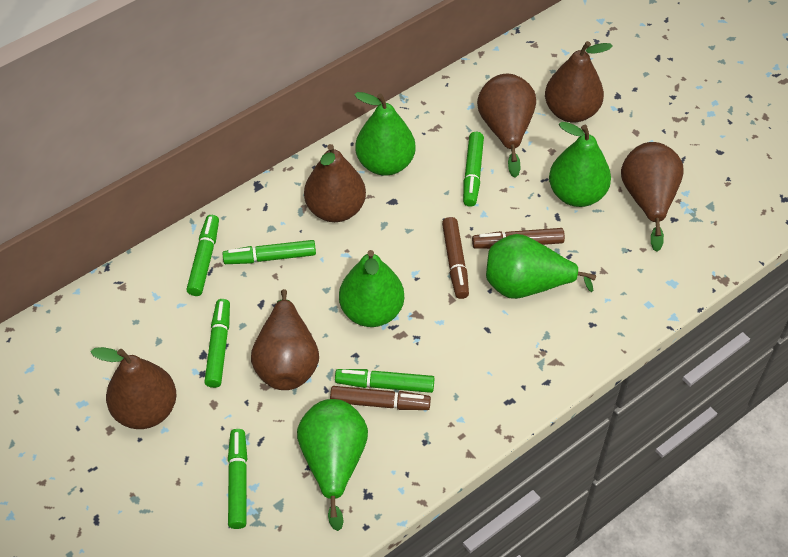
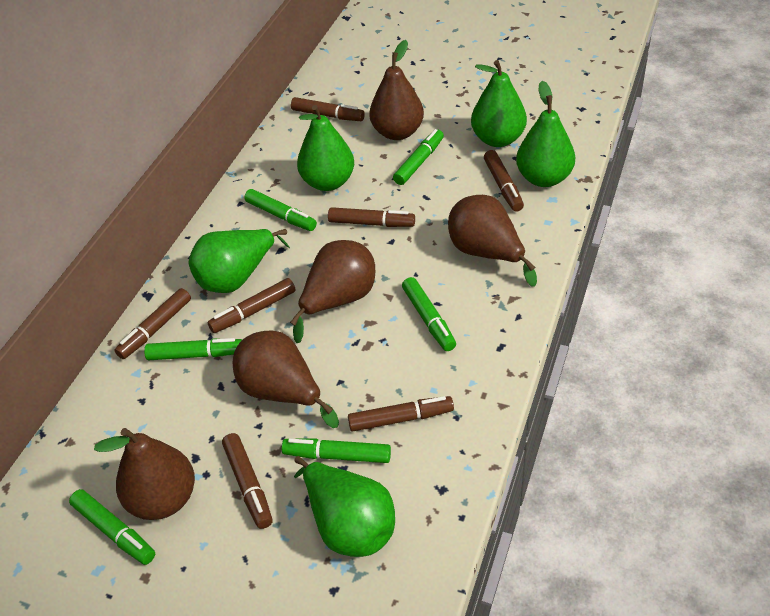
brown marker: [330,386,431,410] [442,217,469,299] [472,228,565,249] = 3 -> [114,288,191,359] [207,278,296,333] [222,433,273,529] [291,97,365,121] [328,207,415,227] [348,396,454,432] [484,150,524,212] = 7
brown pear: [91,347,176,429] [251,289,319,390] [304,144,366,222] [477,74,536,178] [545,41,613,123] [621,142,684,252] = 6 -> [94,428,195,520] [233,330,339,428] [290,240,375,343] [369,40,424,140] [448,195,537,286] = 5

